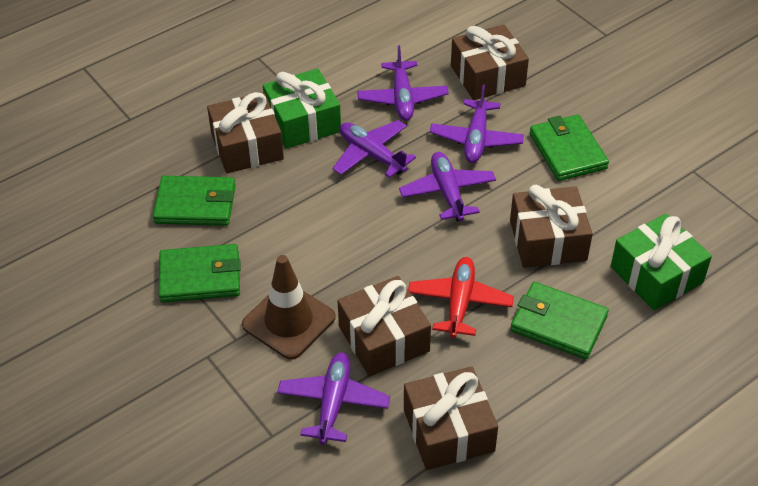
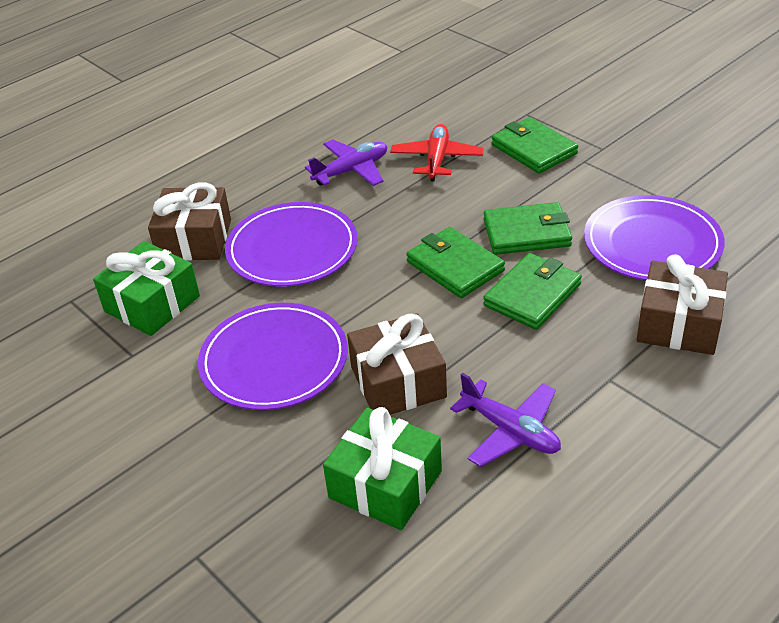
brown gift: [207,92,284,173] [338,276,431,376] [404,367,498,470] [451,25,529,100] [510,185,593,268] = 5 -> [148,183,231,261] [347,313,447,415] [637,254,728,355] = 3
brown traffic cone: [242,255,336,360] = 1 -> none = 0
purple plane: [277,352,390,444] [333,120,416,178] [357,45,449,121] [399,152,496,222] [430,85,524,163] = 5 -> [305,140,387,186] [450,373,561,467] = 2
purple plate: none = 0 -> [198,303,348,410] [225,202,358,287] [584,195,725,281] = 3

